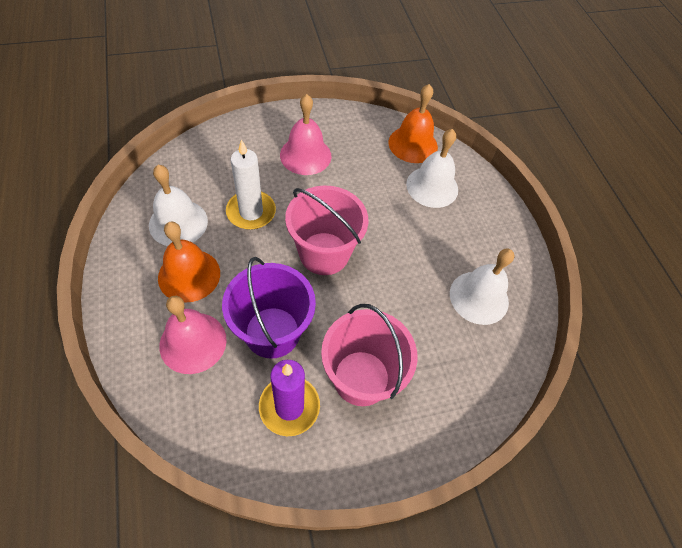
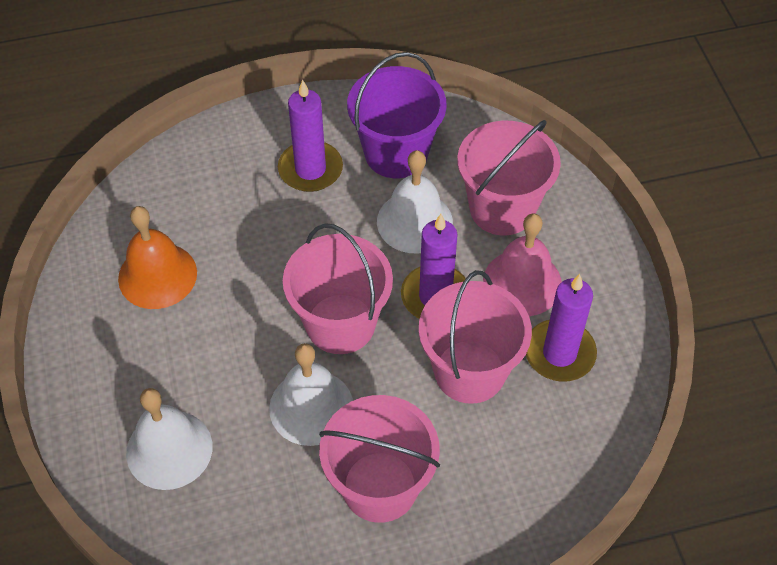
orange bell: [158,221,220,303] [389,84,438,163] = 2 -> [118,206,197,309] = 1
pink bell: [159,296,227,374] [280,94,332,175] = 2 -> [483,213,562,316] = 1
pink bucket: [285,186,368,275] [321,304,417,406] = 2 -> [283,223,393,354] [319,395,440,523] [419,270,532,404] [457,120,561,235] = 4
purple candle: [259,360,320,436] = 1 -> [278,80,343,192] [401,214,466,319] [526,274,597,382] = 3
white candle: [226,140,276,230] = 1 -> none = 0

